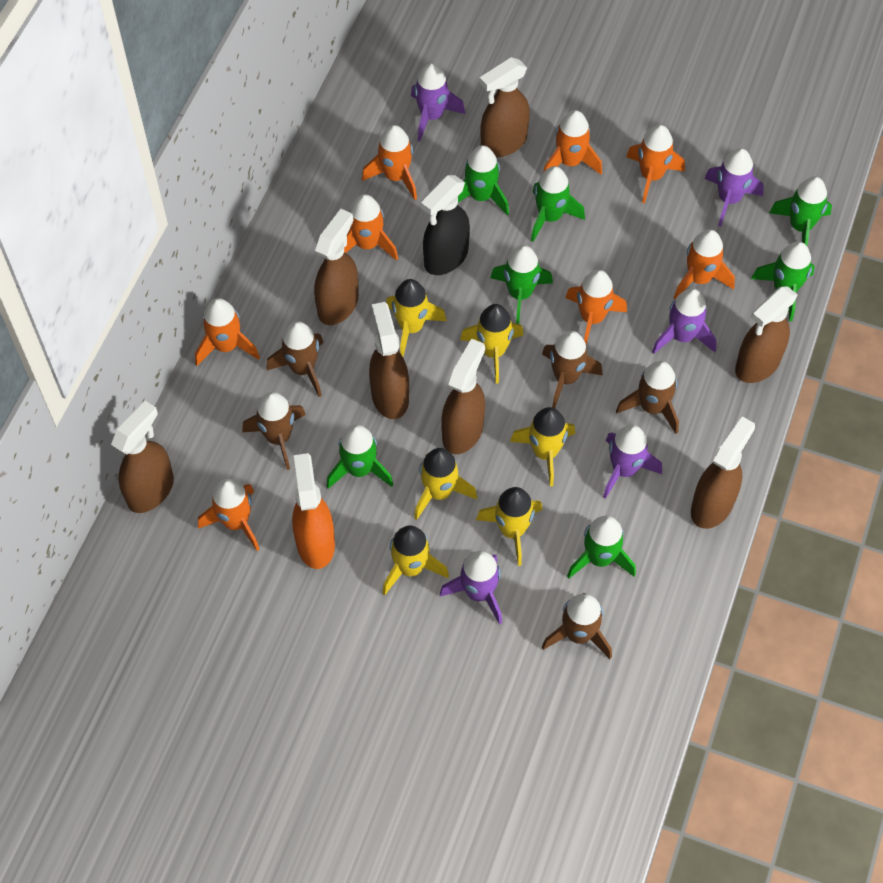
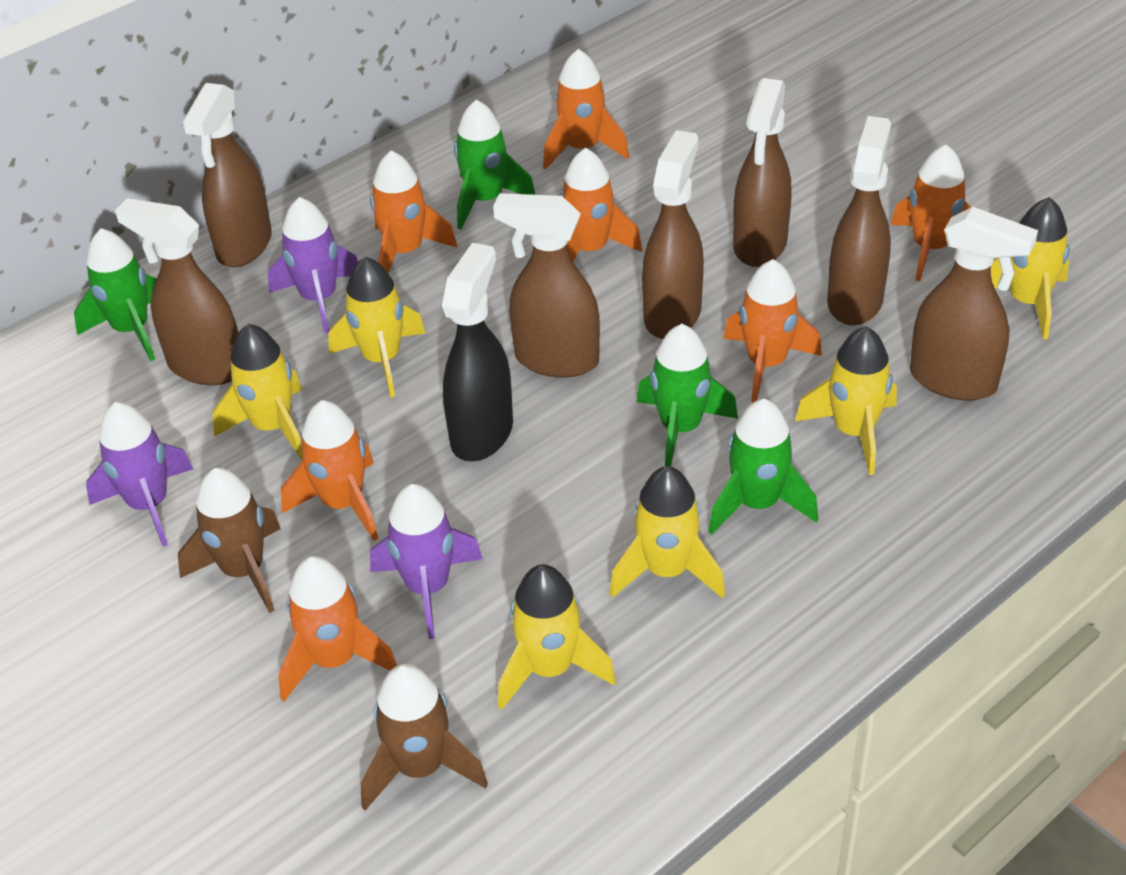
brown rocket: [242,392,306,470] [266,321,324,397] [542,331,603,408] [542,593,612,659] [616,361,679,434] = 5 -> [178,468,281,613] [361,664,488,811] = 2
green rocket: [326,425,394,489] [458,145,509,215] [490,245,553,324] [531,166,585,242] [567,516,636,579] [751,241,815,321] [769,176,832,246] = 7 -> [74,228,156,361] [454,100,536,229] [636,324,738,466] [708,399,818,535] = 4
orange rocket: [195,298,260,366] [198,479,259,551] [344,194,398,261] [362,125,417,200] [543,110,602,175] [565,270,627,345] [626,125,685,204] [674,229,735,300] = 8 -> [278,556,397,701] [281,400,378,541] [370,151,458,273] [543,49,629,170] [560,148,642,261] [723,259,822,402] [891,145,971,281] = 7
orange spray bottle: [292,453,335,569] = 1 -> none = 0
purple rocket: [411,63,465,141] [440,551,502,624] [603,425,662,499] [652,288,717,354] [704,148,764,227] = 5 -> [86,402,193,547] [268,197,358,334] [370,484,483,639] = 3

